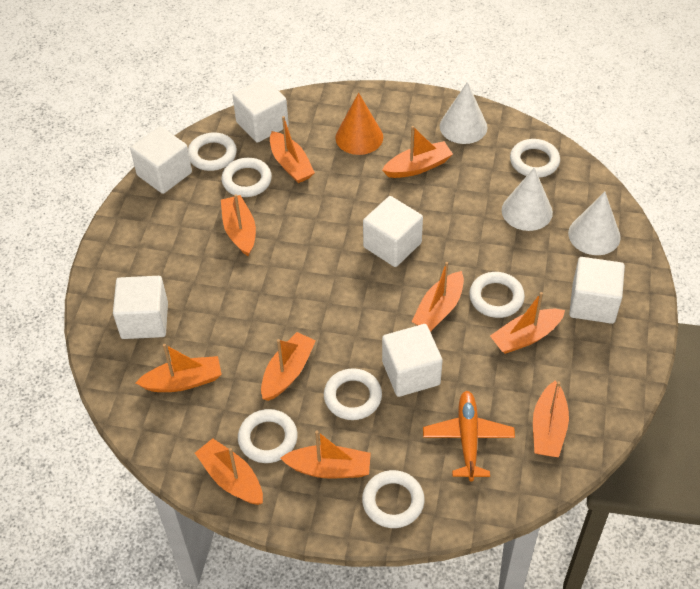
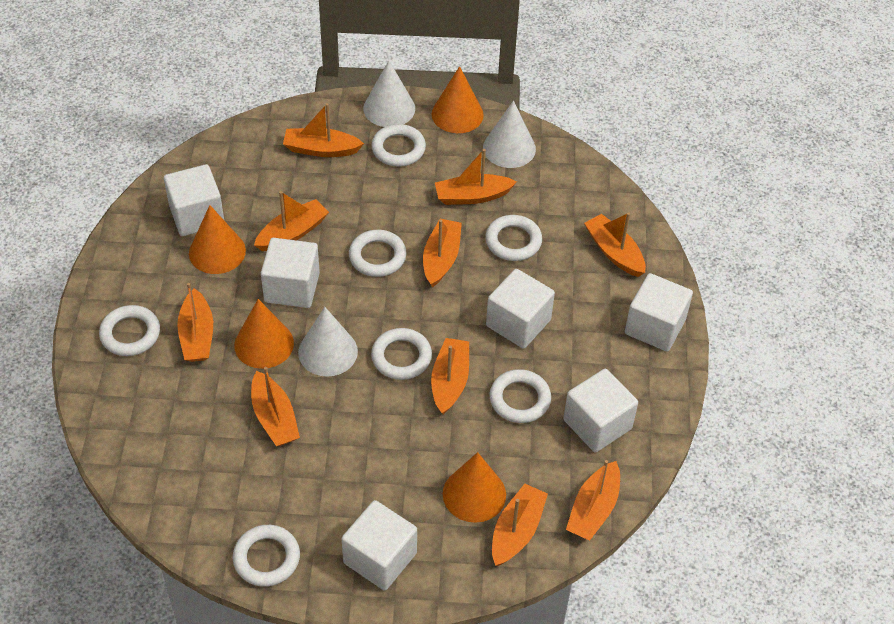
orange cone: [335,93,383,155] = 1 -> [189,205,246,274] [234,299,294,369] [432,66,484,133] [443,452,506,523] = 4
orange plane: [423,391,515,481] = 1 -> none = 0

